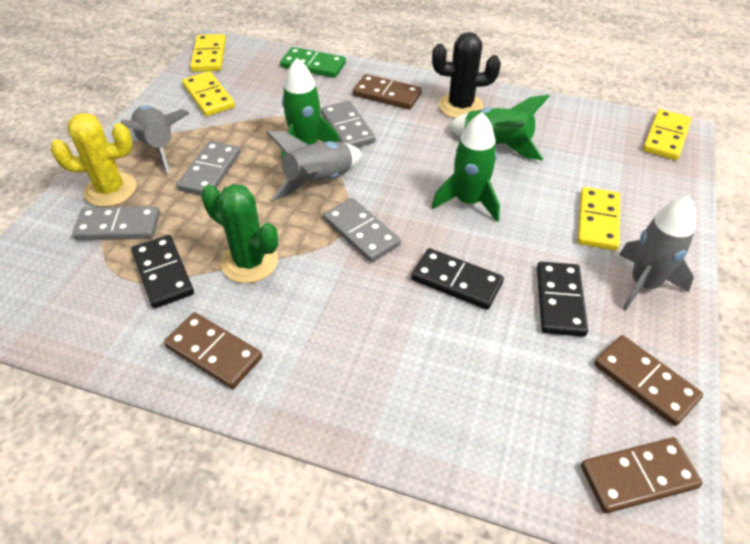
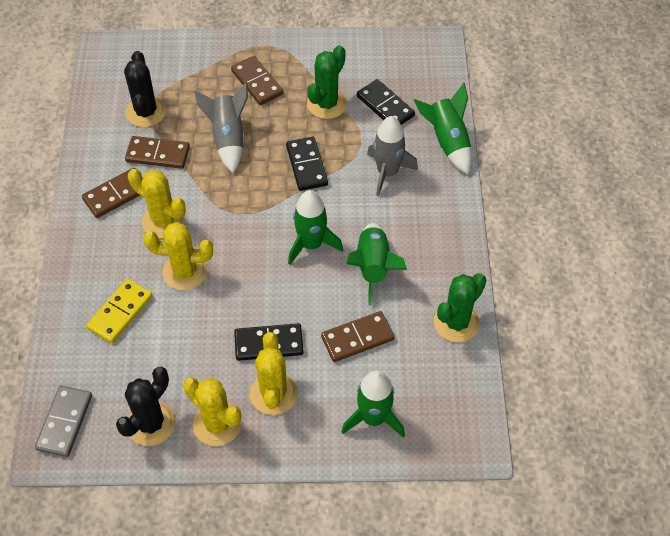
black cactus: [432,32,501,118] = 1 -> [116,367,175,446] [124,51,166,127] = 2
green cactus: [201,184,278,283] = 1 -> [307,45,347,119] [434,273,486,343] = 2
green domino: [280,47,346,78] = 1 -> none = 0
green rocket: [282,58,340,158] [432,112,500,222] [447,95,549,161] = 3 -> [288,190,343,265] [341,370,405,438] [346,223,407,306] [414,83,472,174] = 4
grey domino: [72,206,160,240] [177,141,240,195] [321,101,375,148] [323,198,401,262] = 4 -> [35,386,92,457] = 1
grey rocket: [121,105,190,173] [267,131,362,200] [619,196,696,311] = 3 -> [194,82,248,173] [367,116,418,196] = 2
yellow cactus: [51,113,136,207] = 1 -> [128,169,186,238] [143,222,213,291] [183,377,242,446] [250,332,298,415] = 4
yellow domino: [182,71,235,116] [190,34,226,72] [577,187,620,251] [643,109,692,160] = 4 -> [86,279,153,343] = 1

